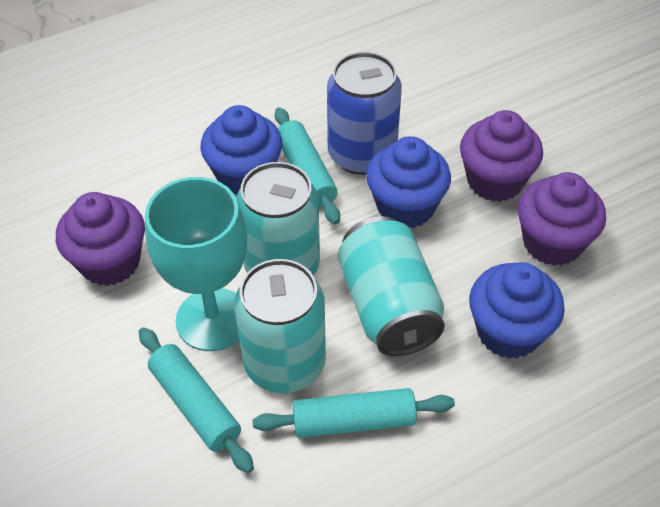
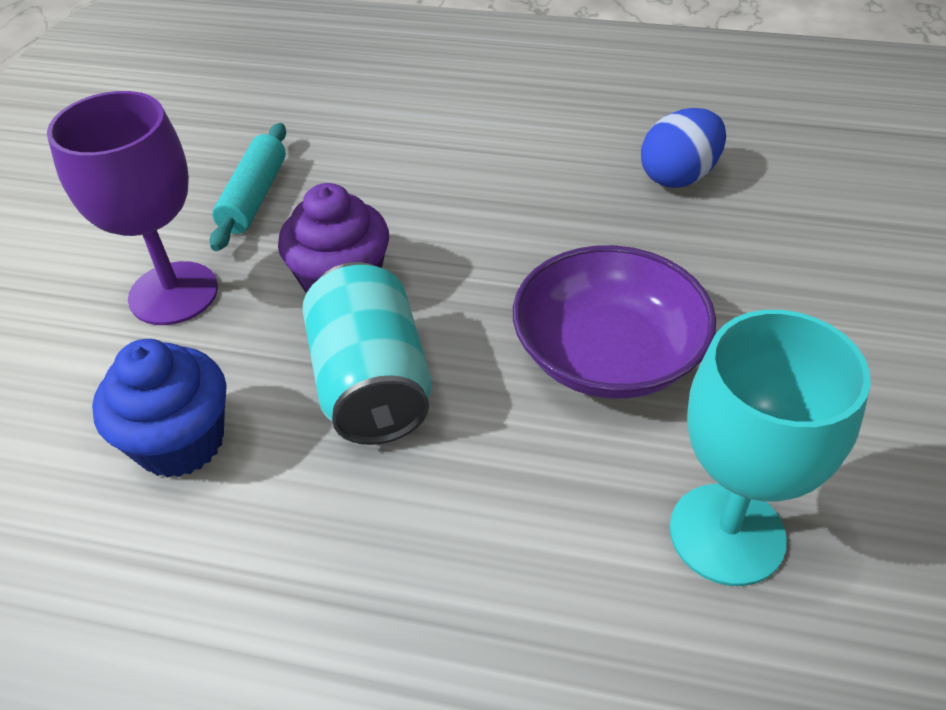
blue can: [327,52,402,175] = 1 -> none = 0
blue cupcake: [200,105,283,195] [366,136,451,228] [469,262,565,359] = 3 -> [92,339,227,478] = 1
blue egg: none = 0 -> [641,108,726,188] = 1
purple bowl: none = 0 -> [513,245,716,399] = 1
purple cupcake: [56,192,145,286] [460,110,543,202] [518,172,606,266] = 3 -> [278,183,389,293] = 1
purple goblet: none = 0 -> [47,91,218,325] = 1
turquoise can: [234,259,326,393] [236,162,320,276] [338,216,445,356] = 3 -> [302,262,432,445] = 1
turquoise rolling pin: [139,327,254,473] [253,388,455,438] [275,107,340,225] = 3 -> [210,123,286,251] = 1

